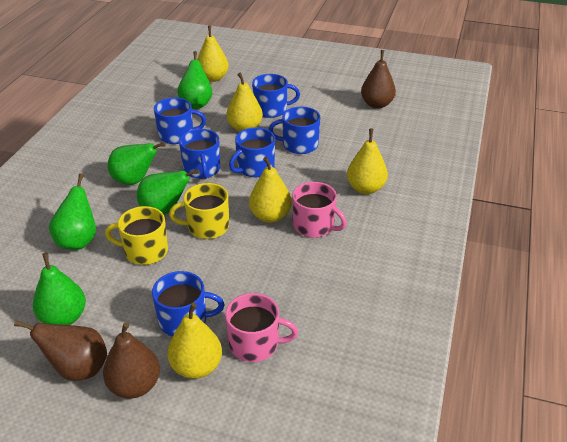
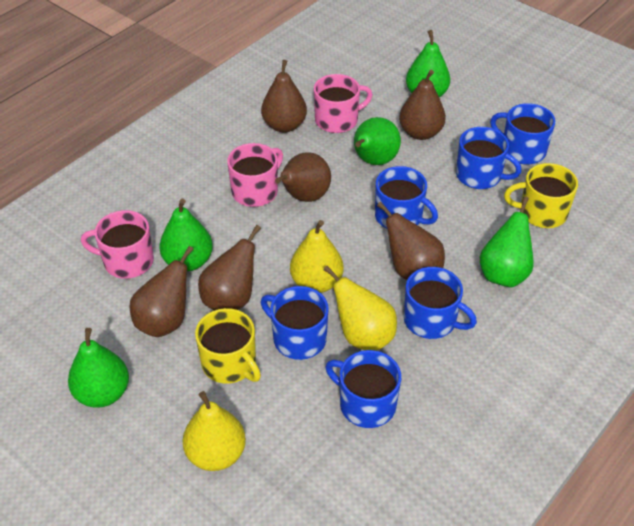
brown pear: [14,320,107,381] [103,322,160,399] [361,50,396,109] = 3 -> [129,246,194,337] [198,225,261,311] [261,60,307,133] [275,152,331,202] [377,201,445,280] [399,70,446,140] = 6
pink mug: [225,293,298,362] [292,182,347,238] = 2 -> [81,210,154,279] [227,143,283,207] [314,74,373,133] = 3
yellow pear: [167,303,222,379] [197,26,229,82] [226,73,263,132] [249,157,292,223] [347,129,388,194] = 5 -> [182,391,246,471] [290,220,344,293] [323,266,397,351] = 3

